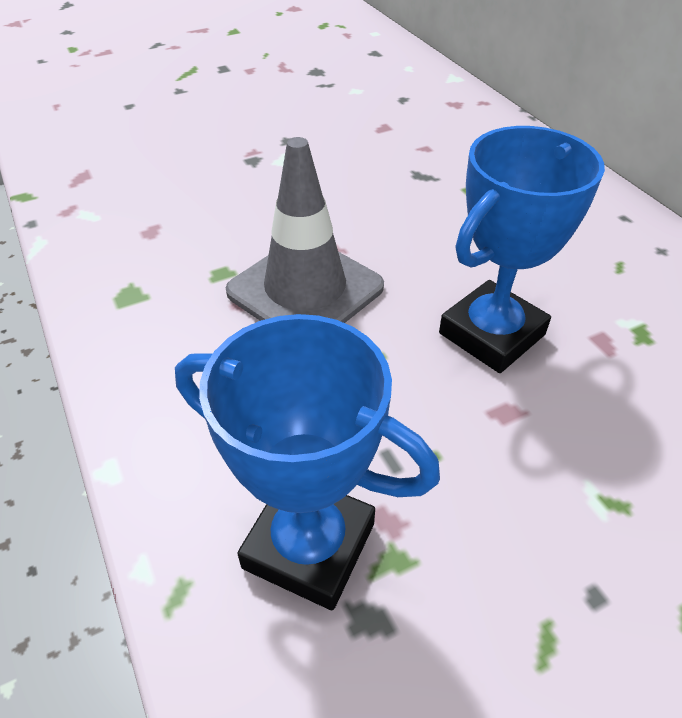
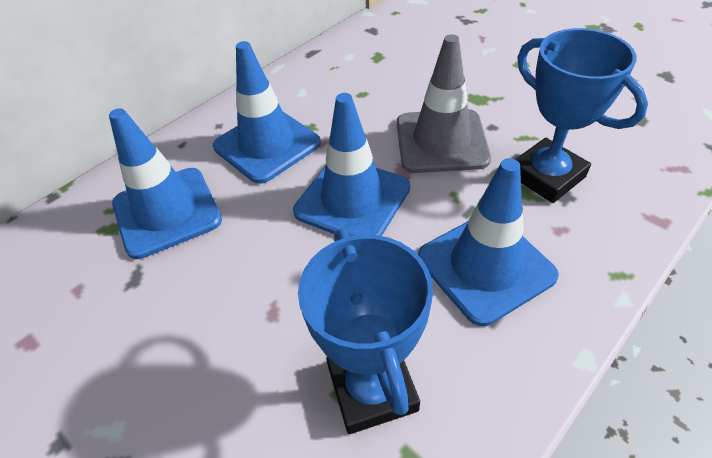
blue traffic cone: none = 0 -> [109,108,222,259] [213,41,321,184] [293,93,410,237] [418,158,559,326] = 4

